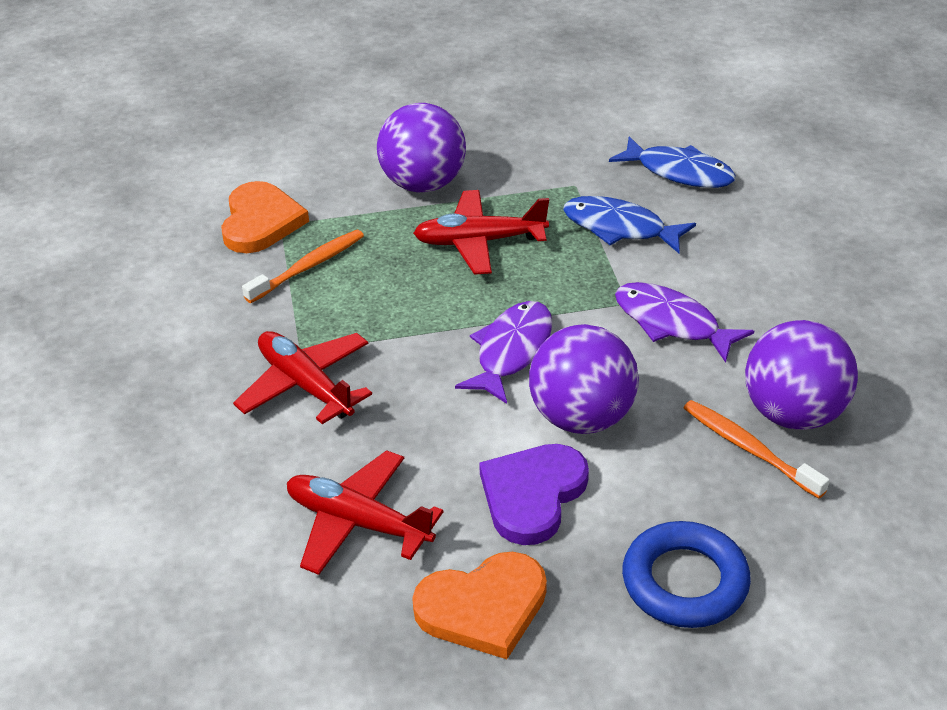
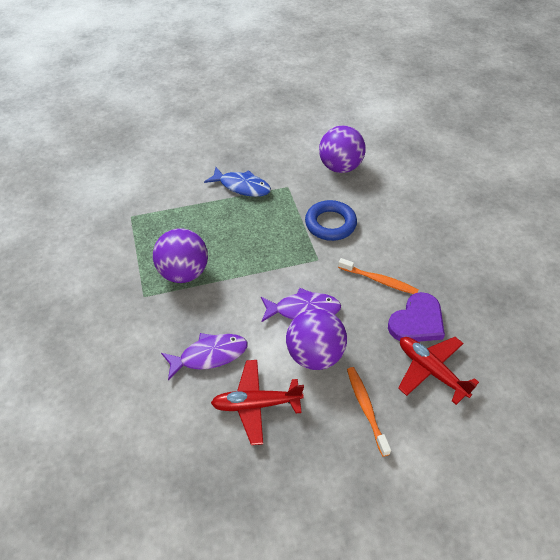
blue fish: [563,196,696,253] [609,136,736,188] = 2 -> [204,167,271,197] = 1
orange heart: [221,181,309,253] [412,552,547,659] = 2 -> none = 0
red plane: [233,331,372,424] [287,450,444,575] [413,190,549,275] = 3 -> [211,360,304,445] [398,337,479,405] = 2

